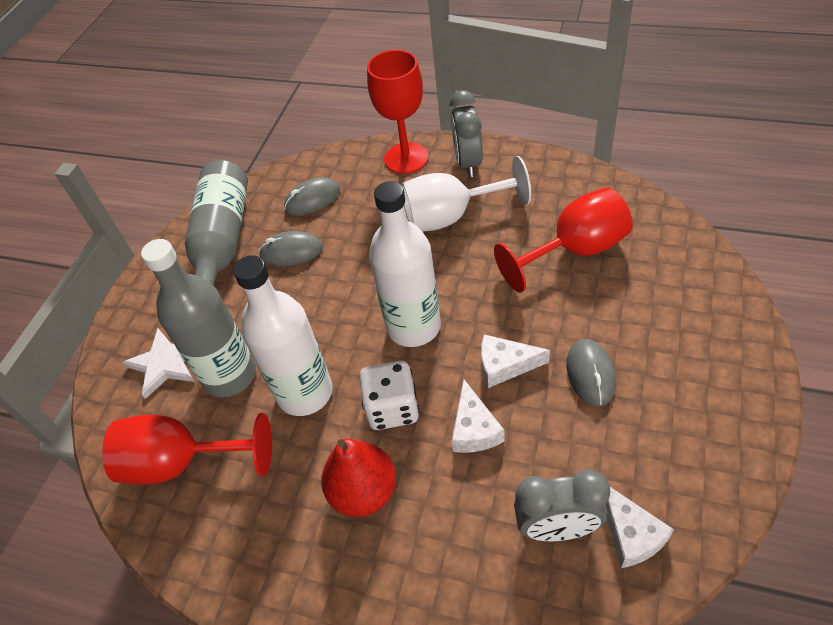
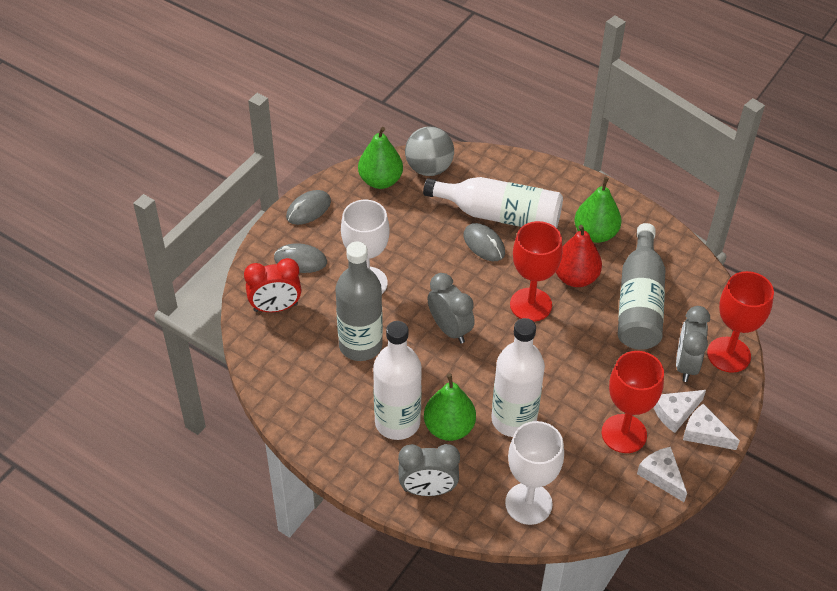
green pear: none = 0 -> [358,127,403,189] [424,374,476,441] [575,177,621,243] = 3
grey ball: none = 0 -> [405,127,454,176] = 1
grey clock: [450,90,483,177] [514,469,610,541] = 2 -> [398,444,460,496] [428,273,475,344] [676,306,710,382] = 3
red clock: none = 0 -> [244,258,301,312] = 1
white bottle: [233,255,333,416] [369,181,441,347] = 2 -> [373,321,422,440] [423,177,563,228] [492,318,545,437] = 3
white dice: [359,361,419,430] = 1 -> none = 0
white goblet: [401,156,531,232] = 1 -> [341,200,389,294] [505,421,564,525] = 2
white star: [122,329,194,399] = 1 -> none = 0

